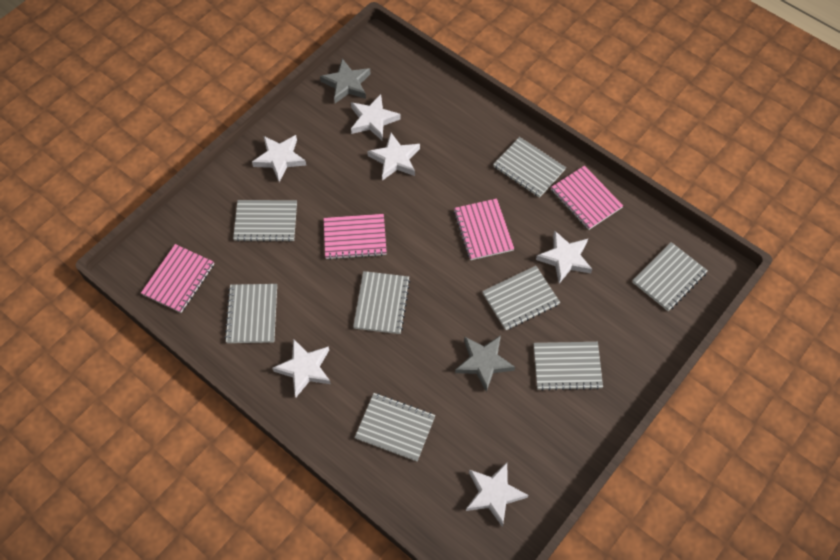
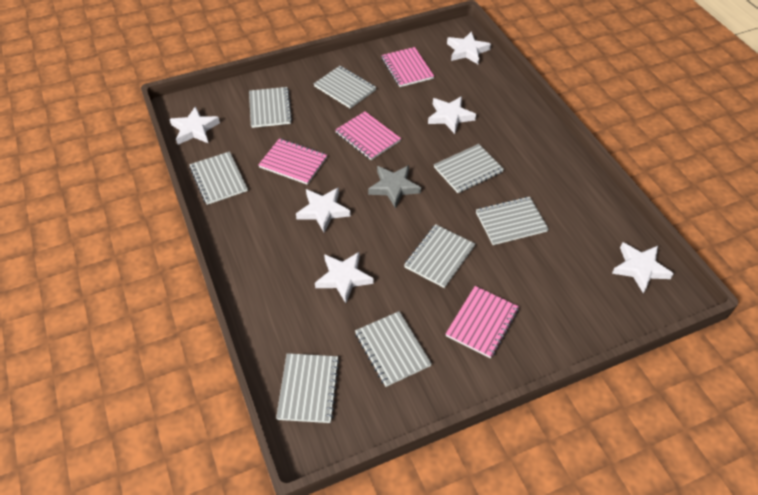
grey star: [320,59,371,103] [455,335,515,392] = 2 -> [368,165,421,209] = 1

